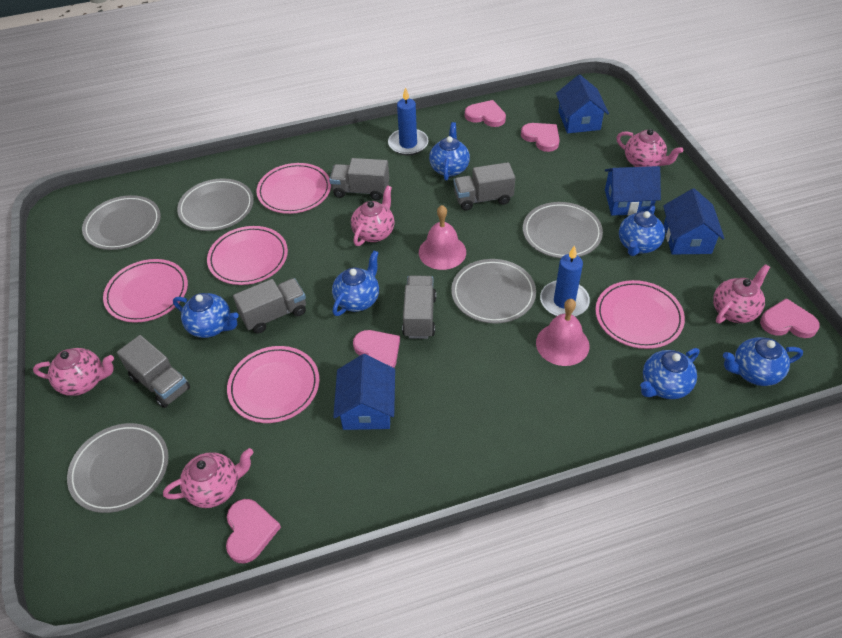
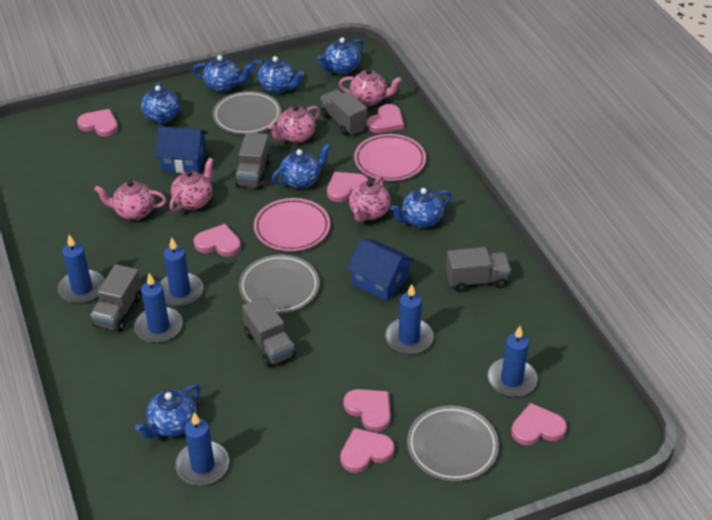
blue candle: [388,87,429,155] [540,245,590,317] = 2 -> [58,235,104,304] [134,273,183,343] [160,237,203,307] [175,413,229,485] [385,284,433,354] [487,326,538,397] = 6
blue house: [333,354,395,430] [556,75,609,133] [605,166,661,216] [663,188,724,255] = 4 -> [155,126,208,173] [347,238,414,301] = 2
blue teapot: [173,293,239,338] [332,250,379,316] [429,122,470,181] [619,205,665,256] [640,348,699,399] [723,337,803,386] = 6 -> [135,384,200,439] [141,82,180,125] [192,55,253,92] [252,56,304,93] [272,143,331,189] [318,37,364,74] [390,188,452,228] = 7
grey plate: [67,423,169,513] [82,195,161,250] [177,178,254,231] [451,259,536,323] [523,202,603,258] = 5 -> [212,91,282,134] [239,255,320,314] [407,405,499,482] = 3
pink bell: [419,205,466,270] [536,299,590,366] = 2 -> none = 0
pink heart: [226,499,281,563] [353,330,400,368] [465,100,506,127] [521,123,559,152] [760,298,820,338] = 5 -> [77,109,118,137] [194,224,241,257] [327,172,369,202] [340,428,395,473] [343,389,391,432] [367,104,404,133] [511,403,567,445] = 7
pink plate: [103,259,188,323] [207,226,288,285] [227,346,320,423] [256,163,331,214] [595,280,685,349] = 5 -> [254,198,330,251] [354,134,426,181] = 2

